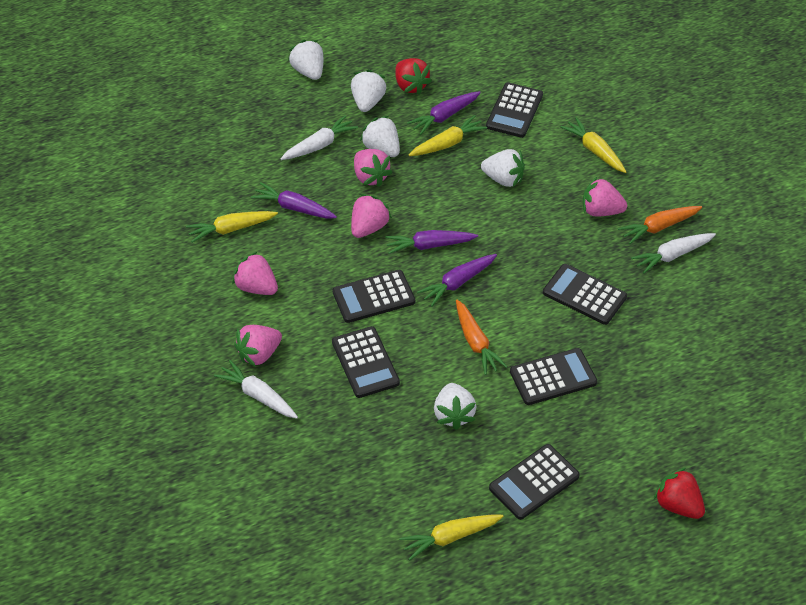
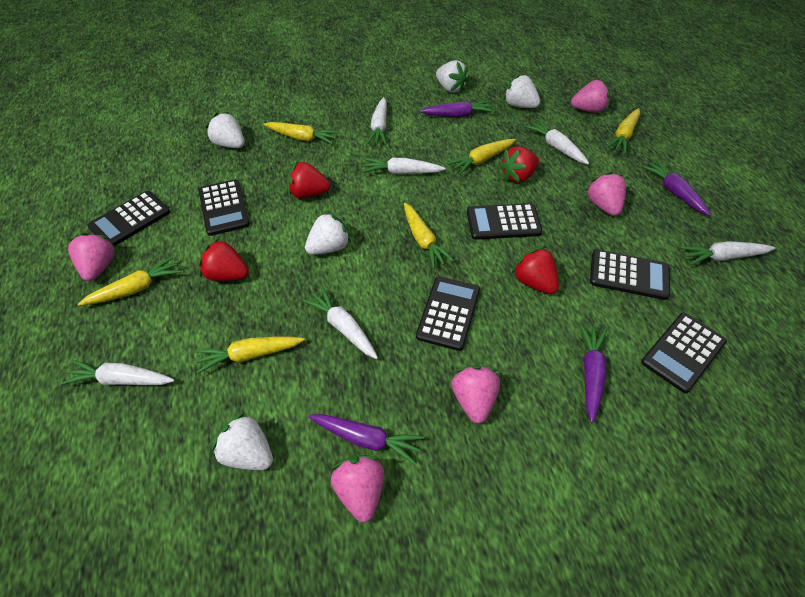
orange carrot: [456,300,508,375] [618,206,702,244] = 2 -> none = 0
red strawberry: [395,58,432,94] [654,468,705,519] = 2 -> [198,238,249,281] [287,161,330,198] [499,146,539,183] [512,246,559,294] = 4
white carrot: [214,360,298,418] [280,115,358,160] [631,233,716,274] = 3 -> [60,360,174,385] [303,287,378,359] [362,158,446,174] [367,97,387,145] [525,119,589,164] [680,241,775,265] = 6
yellow carrot: [186,211,278,243] [399,515,504,561] [409,115,487,156] [560,117,626,173] = 4 -> [78,256,181,306] [195,337,305,374] [263,122,339,144] [404,203,454,269] [447,139,516,175] [606,108,640,154] = 6

